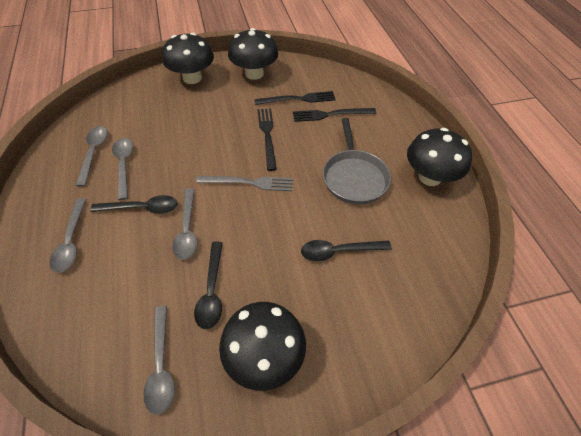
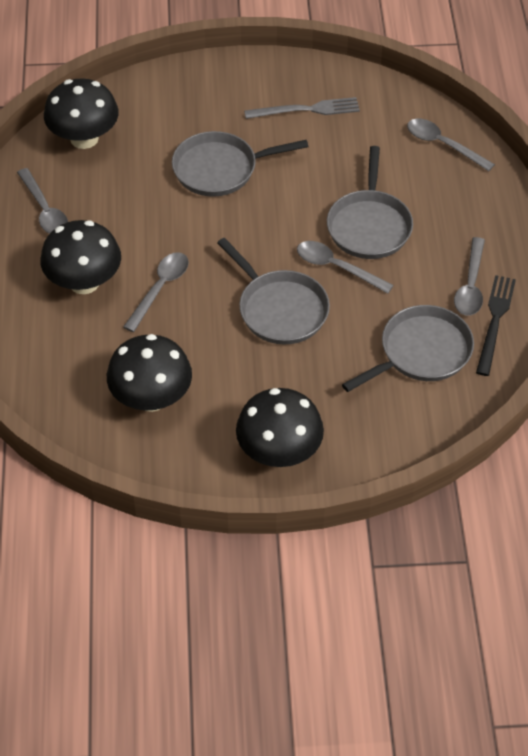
black fork: [254,91,336,105] [257,108,277,171] [293,108,376,122] = 3 -> [476,275,516,376] = 1
black spoon: [90,195,178,214] [194,242,223,329] [301,240,392,261] = 3 -> none = 0
grey pan: [323,118,391,204] = 1 -> [172,131,308,197] [217,238,330,345] [327,146,413,259] [342,305,474,392] = 4

